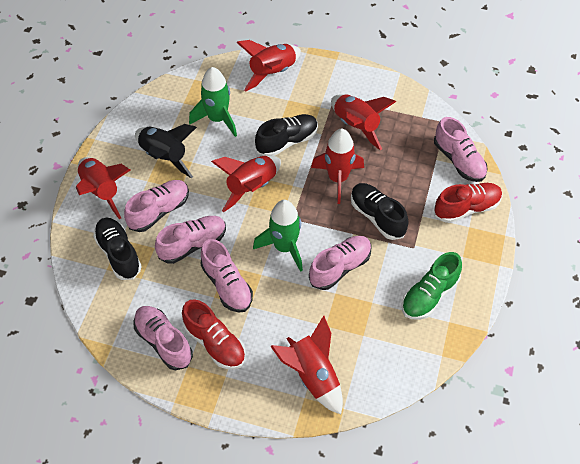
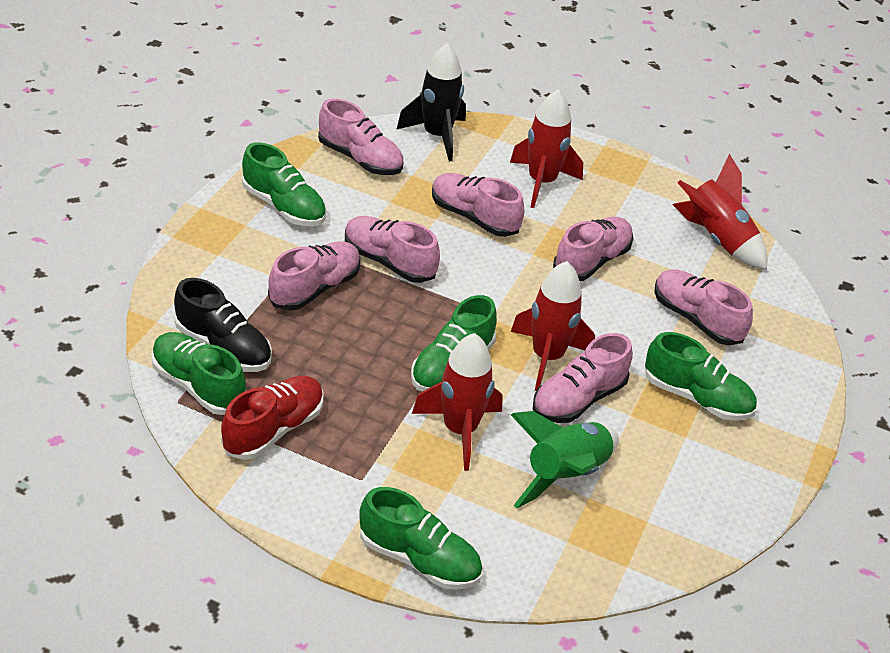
black shoe: [93,218,142,280] [255,114,318,156] [351,183,408,240] = 3 -> [174,278,272,372] = 1
green rocket: [189,67,237,137] [253,200,303,272] = 2 -> [511,411,619,508] = 1
green shoe: [402,252,462,320] = 1 -> [151,332,246,415] [242,142,327,226] [359,487,483,590] [411,295,497,392] [645,332,757,421] = 5
pink shoe: [124,180,189,232] [133,306,193,370] [155,216,226,264] [200,239,253,313] [309,236,372,290] [434,117,488,182] = 6 -> [268,241,360,310] [318,98,404,175] [345,216,440,283] [432,173,524,237] [533,333,633,423] [553,216,633,281] [655,269,753,345] = 7
red rocket: [76,157,130,219] [211,156,281,212] [237,40,301,92] [270,316,343,414] [311,129,364,204] [331,94,396,150] = 6 -> [412,333,503,471] [510,89,583,208] [511,261,595,391] [672,154,767,270] = 4
red shoe: [182,299,246,369] [435,183,502,223] = 2 -> [221,376,324,460] = 1

